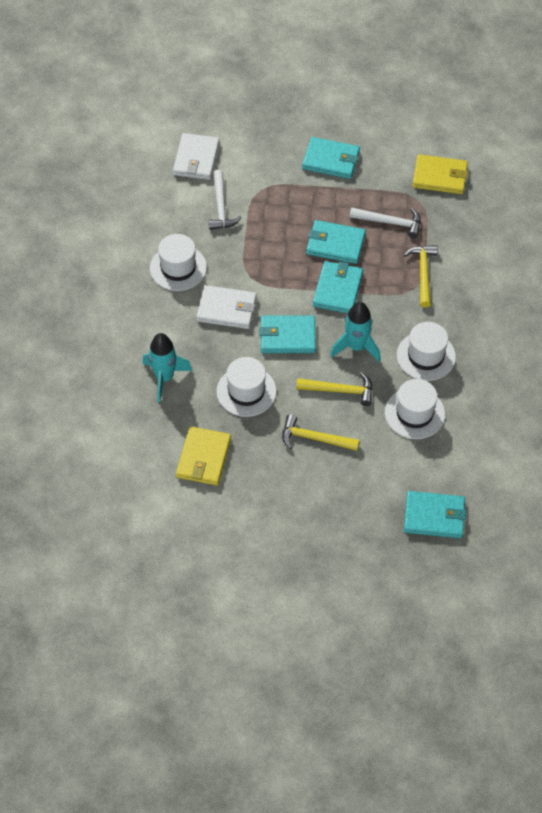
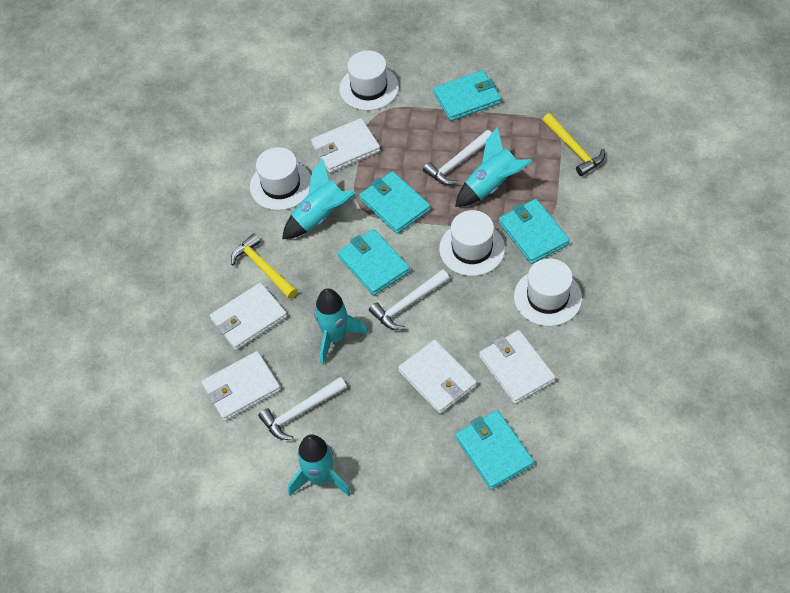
turquoise rocket: [143,333,192,402] [330,302,381,362] = 2 -> [282,158,356,239] [288,434,351,496] [314,288,368,365] [455,127,532,207] = 4
white hammer: [209,170,242,230] [350,207,421,238] = 2 -> [258,377,347,440] [369,269,449,330] [423,130,492,185] = 3
white wallet: [173,133,220,180] [196,285,257,329] = 2 -> [201,351,281,421] [210,283,287,350] [311,118,380,173] [398,340,477,414] [479,330,556,404] = 5
yellow hammer: [282,414,360,451] [296,373,372,406] [404,245,438,308] = 3 -> [231,233,297,299] [542,113,605,176] = 2
yellow wallet: [176,426,231,486] [412,154,468,194] = 2 -> none = 0

